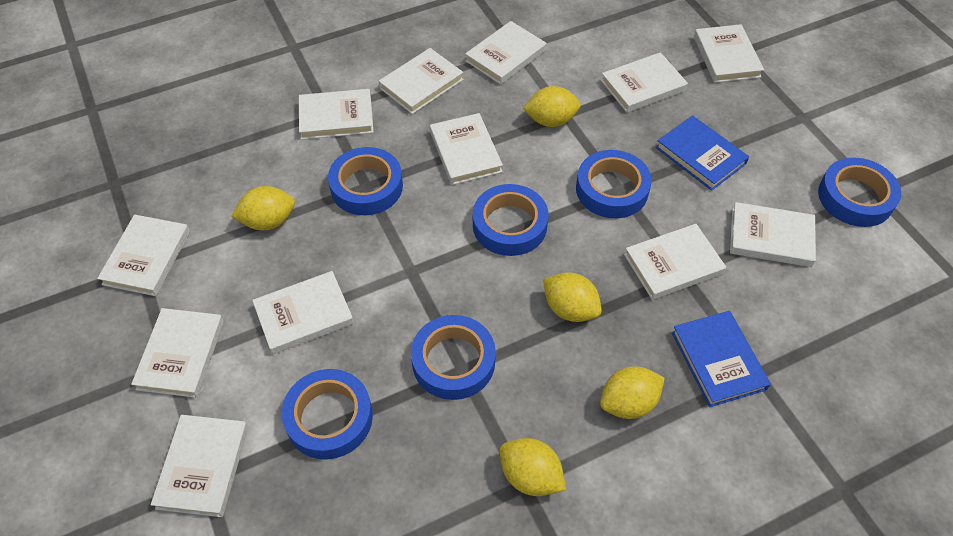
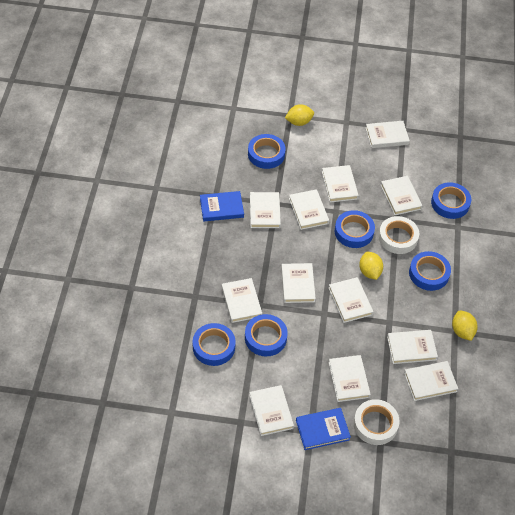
white tape: none = 0 -> [353,399,400,445] [379,216,419,254] = 2
yellow lemon: [232,186,295,230] [500,438,566,496] [523,86,581,127] [543,272,602,322] [600,366,665,419] = 5 -> [285,104,314,126] [359,252,383,280] [452,311,478,341] = 3

